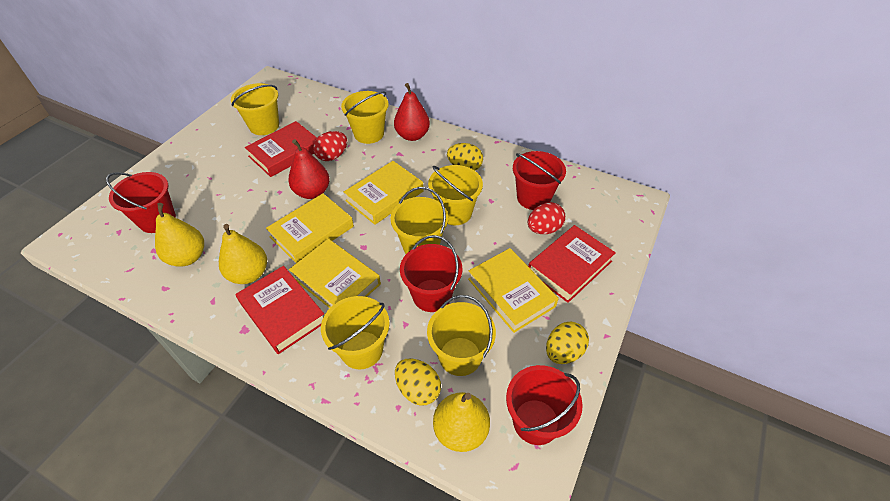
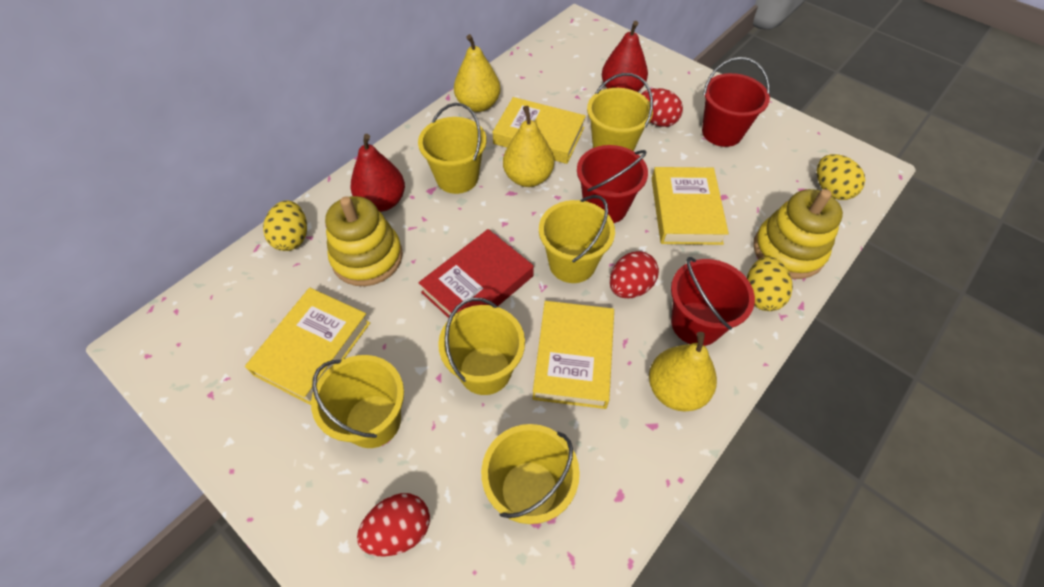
red book: [235,266,324,354] [245,121,317,177] [528,225,616,303] = 3 -> [418,229,534,318] = 1
red bucket: [106,172,176,233] [400,235,462,312] [506,365,583,445] [513,151,566,210] = 4 -> [577,145,648,223] [671,257,755,346] [702,57,770,147] = 3
red egg: [313,131,347,161] [528,202,565,234] = 2 -> [357,493,430,557] [610,251,659,298] [641,88,683,127] = 3
yellow stacking toy: none = 0 -> [325,196,403,286] [753,189,843,279] = 2

